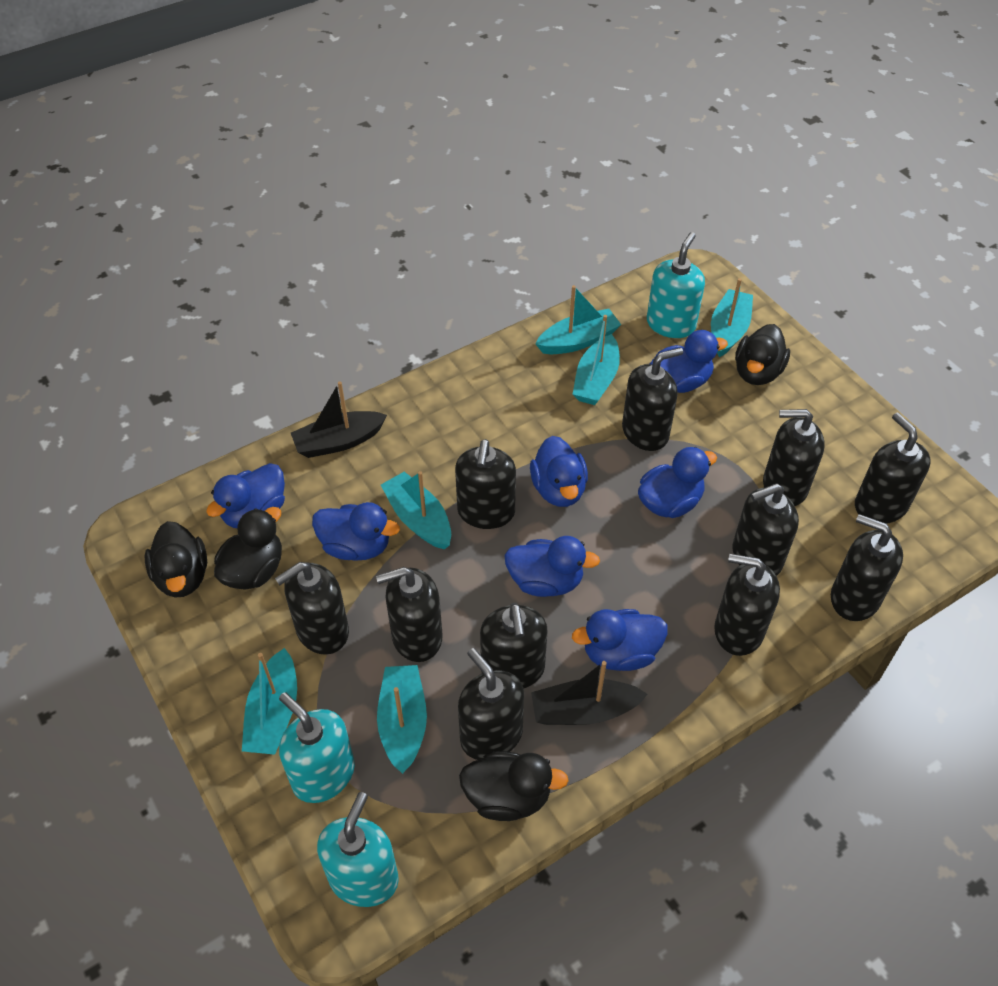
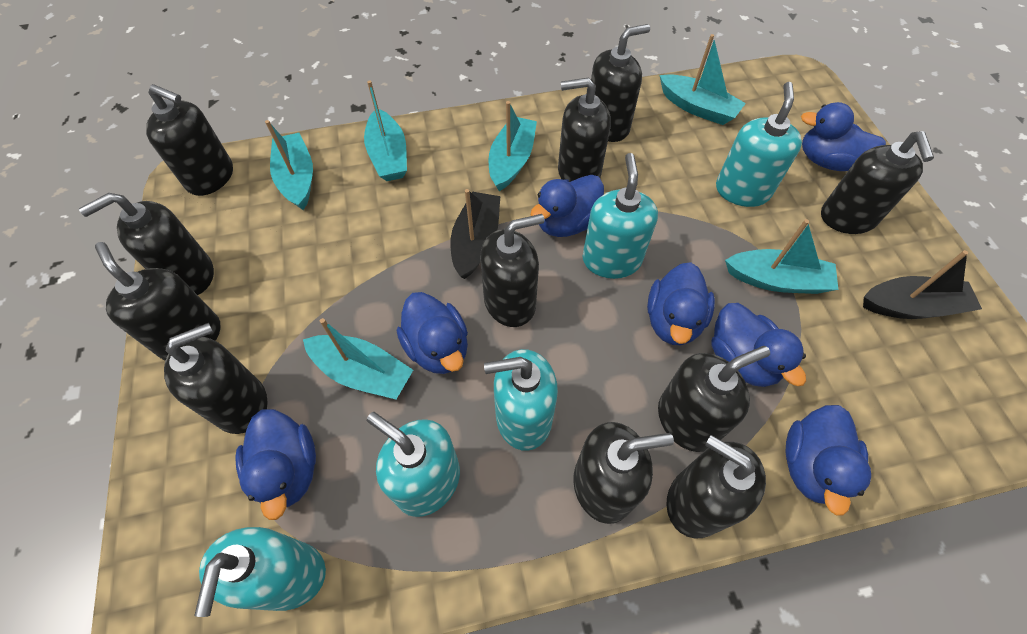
black duck: [145,521,207,597] [214,507,282,589] [459,751,569,821] [735,324,790,385] = 4 -> none = 0
turquoise soap dispenser: [279,692,355,803] [317,792,399,907] [647,232,705,338] = 3 -> [194,527,326,617] [367,412,460,517] [484,349,558,451] [583,153,658,279] [716,82,802,207] = 5

